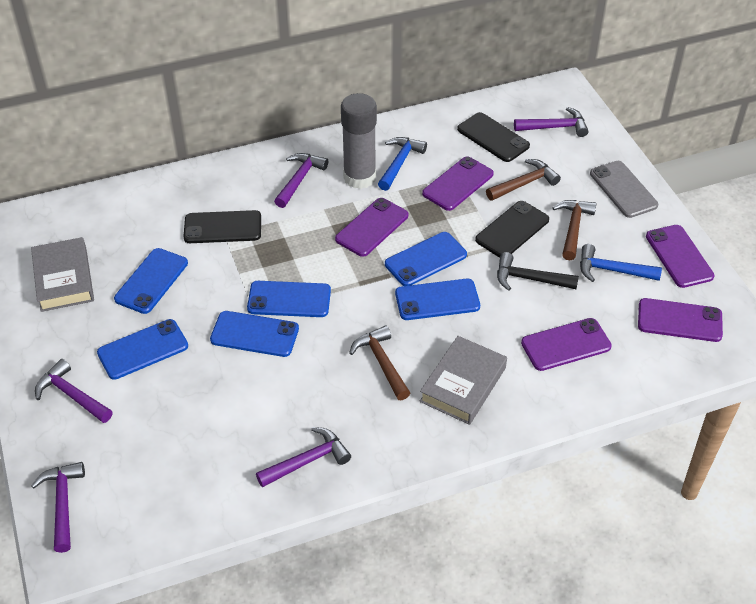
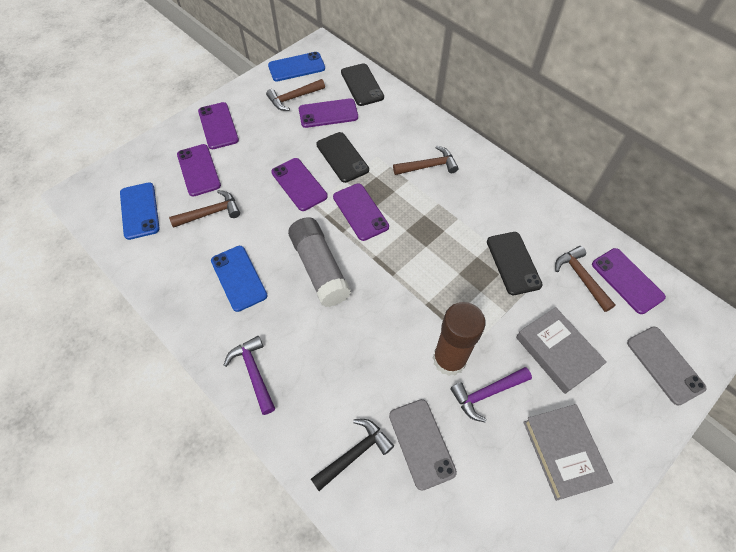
blue hammer: [378,137,427,191] [580,244,662,282] = 2 -> none = 0
blue phone: [97,319,188,380] [114,248,188,314] [210,311,299,357] [247,281,331,317] [385,232,467,286] [395,279,480,320] = 6 -> [120,182,160,240] [211,246,268,312] [268,52,325,82] = 3
brown glue stick: none = 0 -> [433,302,485,376] = 1
brown hammer: [349,325,410,400] [486,159,561,201] [552,200,597,260] = 3 -> [169,190,240,228] [266,79,325,111] [393,146,459,175] [555,246,615,312] = 4
grey phone: [590,161,658,218] = 1 -> [389,399,457,490] [627,327,707,406] = 2
purple hammer: [31,462,85,553] [35,359,113,423] [256,427,351,487] [274,153,328,208] [514,107,588,137] = 5 -> [223,336,275,415] [450,367,532,422] = 2
purple phone: [335,198,408,257] [422,156,494,211] [521,318,612,371] [638,298,723,342] [646,225,714,288] = 5 -> [177,144,221,197] [198,102,239,149] [271,158,328,211] [299,98,358,128] [333,183,389,241] [592,248,666,314] = 6

